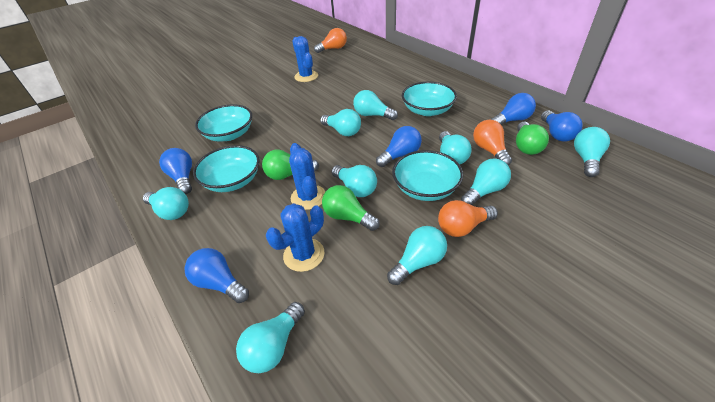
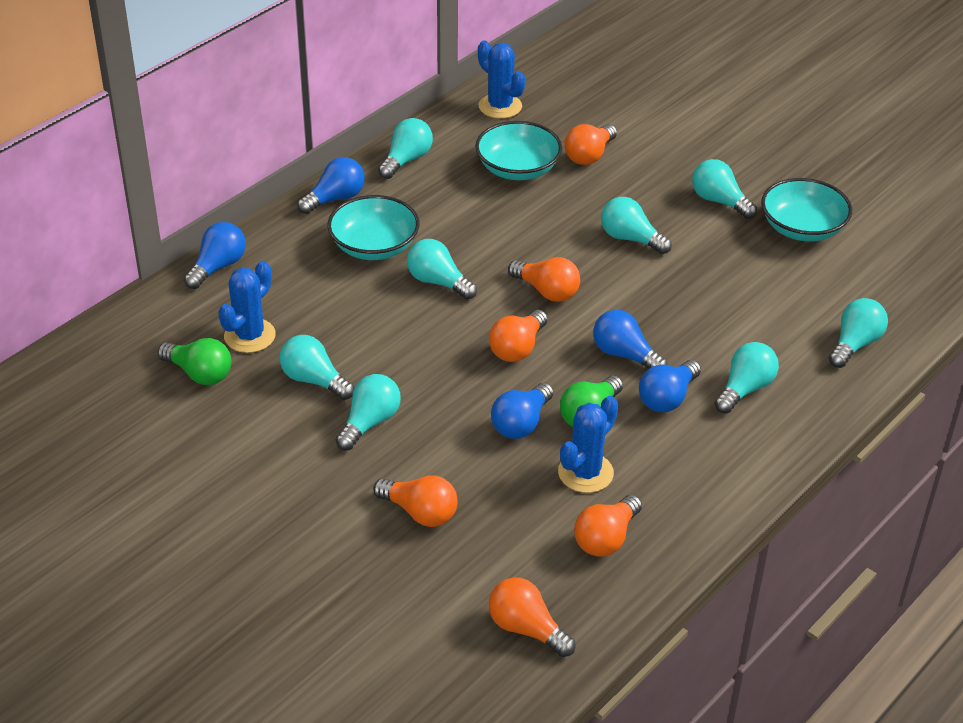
green light bulb: [262,150,319,180] [322,185,380,231] [516,121,549,155] = 3 -> [158,338,231,385] [560,375,623,427] = 2
orange light bulb: [314,28,347,53] [438,200,498,237] [473,120,512,166] = 3 -> [373,475,458,527] [489,310,548,362] [489,577,575,657] [508,257,580,302] [564,124,617,165] [574,495,642,557] = 6
turquoise bowl: [193,145,260,192] [195,104,252,142] [392,150,463,201] [402,81,457,116] = 4 -> [327,195,419,260] [475,121,562,180] [761,178,852,241] = 3
turquoise light bulb: [143,187,189,220] [236,302,305,373] [320,109,361,136] [331,165,377,197] [353,90,398,120] [387,226,447,285] [439,131,471,164] [461,159,511,205] [574,127,610,177] = 9 -> [280,335,354,400] [336,374,401,450] [378,118,433,179] [407,239,477,300] [601,197,672,254] [692,159,757,219] [714,342,779,414] [828,298,888,368] = 8

